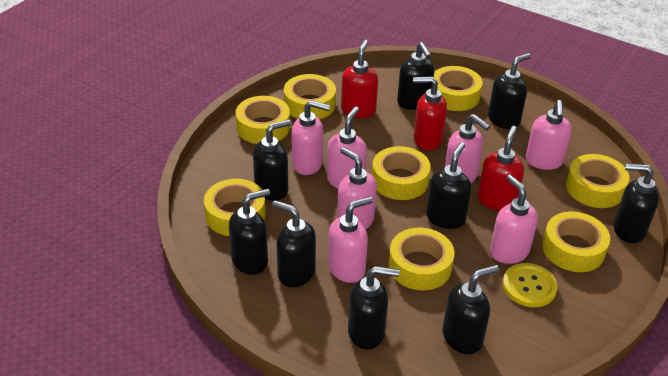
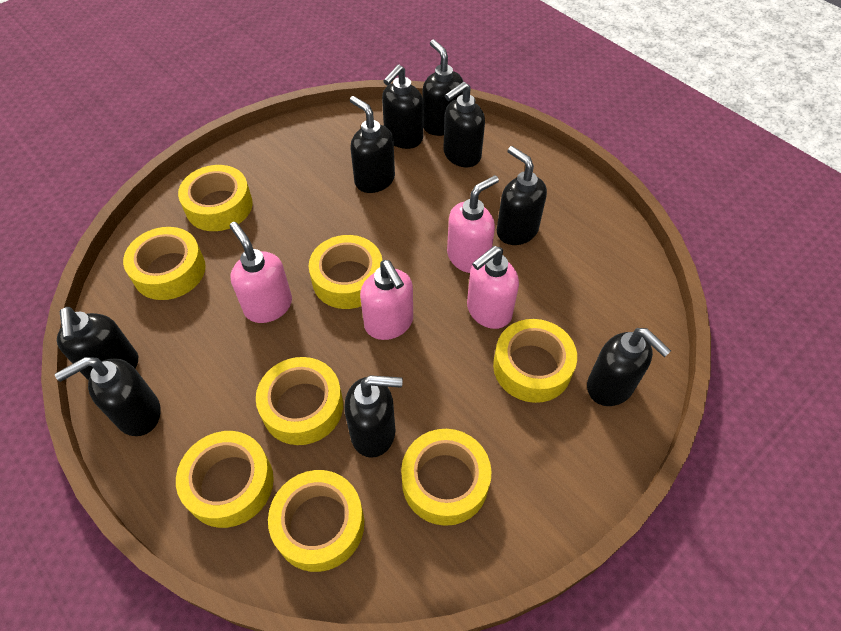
pink soap dispenser: [292,100,330,175] [327,107,367,189] [328,196,373,283] [337,147,377,230] [445,114,490,183] [490,175,538,264] [526,100,572,170] = 7 -> [230,222,292,323] [360,260,413,340] [447,175,499,273] [467,246,519,329] = 4
red soap dispenser: [341,40,378,118] [413,77,447,150] [478,126,524,211] = 3 -> none = 0
yellow button: [503,263,558,307] = 1 -> none = 0

